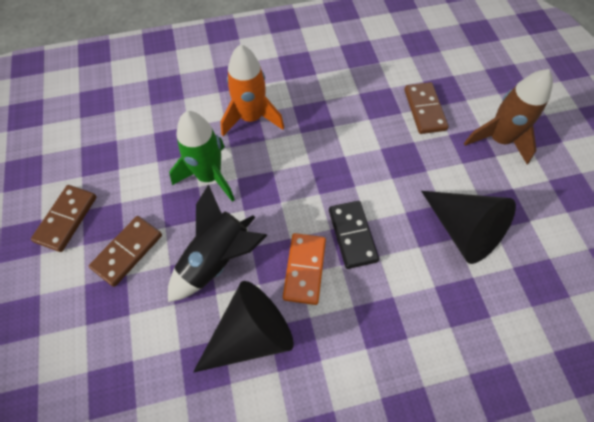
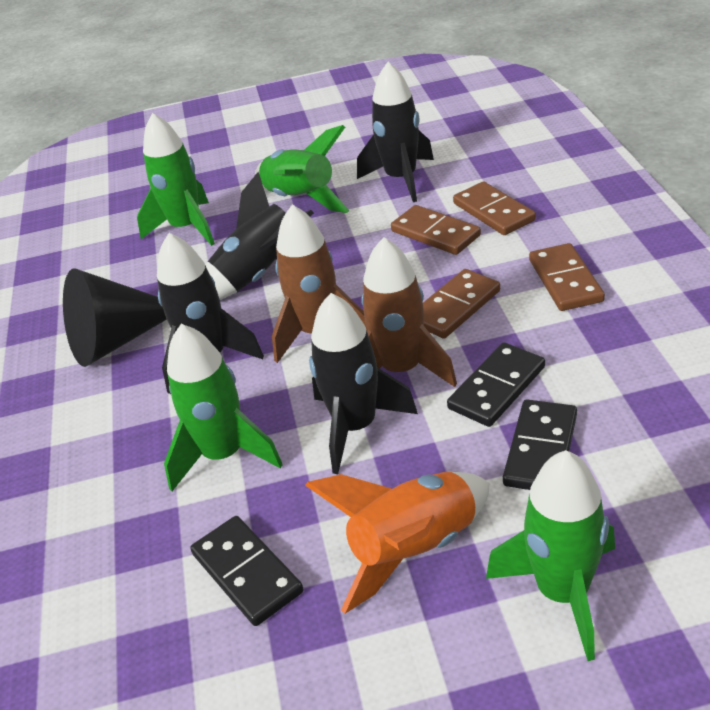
black cone: [193,281,294,373] [421,191,516,264] = 2 -> [63,269,167,367] = 1
black domino: [329,201,379,269] = 1 -> [190,516,303,626] [447,342,545,427] [503,399,577,490] = 3
black rocket: [168,184,268,302] = 1 -> [157,233,264,394] [205,172,314,300] [309,293,418,474] [357,62,434,202] = 4
brown domino: [31,185,97,252] [89,216,162,287] [404,82,449,134] = 3 -> [391,205,481,255] [423,269,500,339] [453,181,536,235] [529,243,605,311] = 4
brown rocket: [464,69,553,164] = 1 -> [272,204,368,363] [361,237,457,387] = 2
green rocket: [169,111,235,202] = 1 -> [137,113,215,246] [164,324,283,491] [255,125,349,213] [486,450,615,661] = 4
orange domino: [283,233,326,305] = 1 -> none = 0

